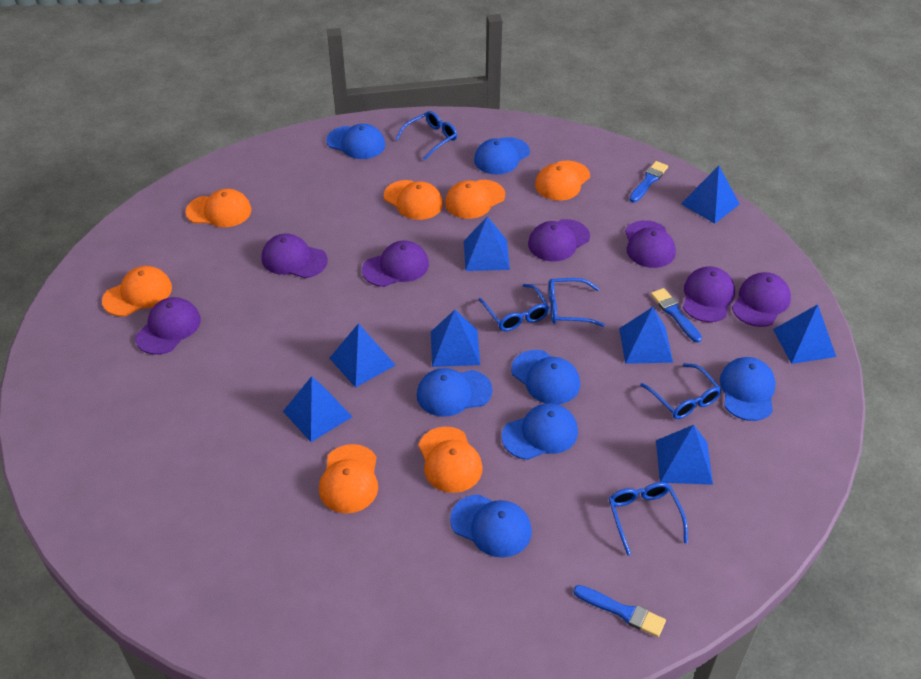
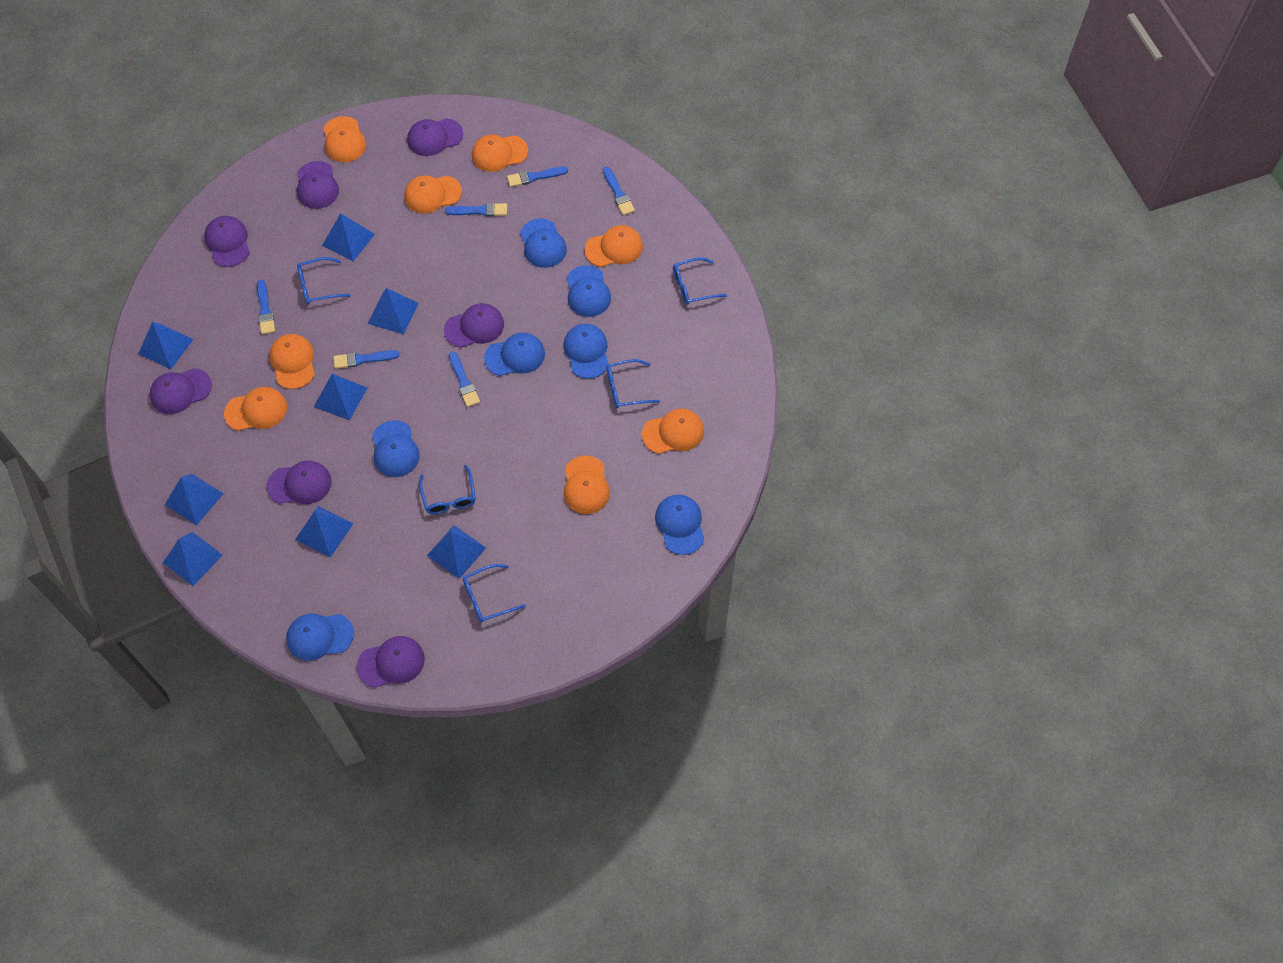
blue brush: [573,585,666,637] [629,161,668,202] [651,288,702,343] = 3 -> [257,280,275,334] [333,350,400,369] [445,203,507,216] [449,352,480,407] [507,166,568,187] [603,167,635,215] = 6
orange cap: [102,266,172,316] [186,189,251,227] [319,444,378,513] [384,180,443,220] [419,427,482,493] [445,180,505,219] [535,161,590,200] = 7 -> [224,387,287,431] [269,334,315,389] [324,116,366,162] [404,175,462,213] [472,135,528,172] [564,456,610,514] [585,225,643,267] [642,409,704,454] = 8

